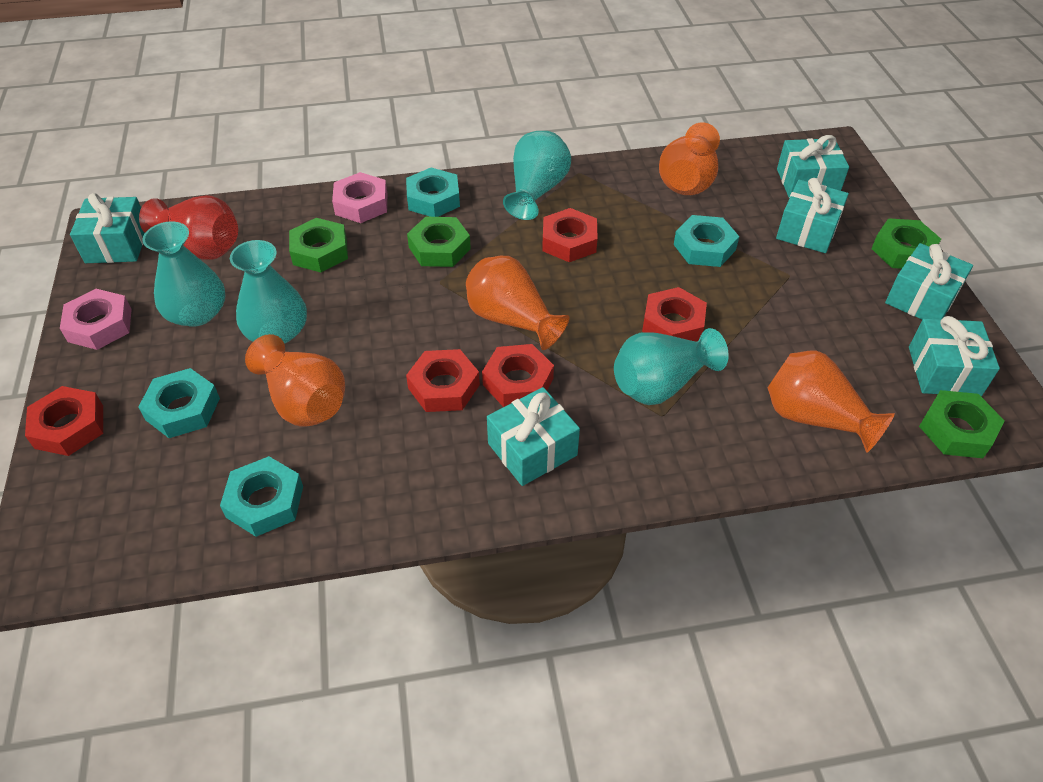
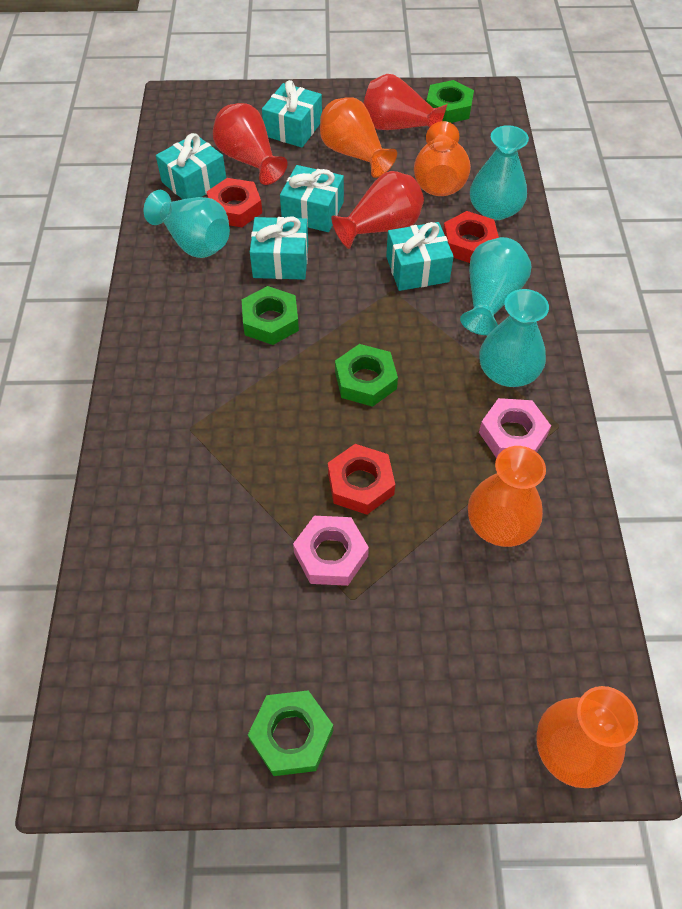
red nut: [25,386,103,456] [406,349,480,412] [482,344,554,407] [542,208,598,262] [642,287,707,342] = 5 -> [207,178,262,227] [328,444,395,515] [443,211,499,263] = 3
red vase: [139,195,238,260] = 1 -> [213,103,287,185] [331,171,424,249] [363,74,447,130] = 3
turquoise gift: [70,193,145,263] [487,387,580,486] [776,178,849,253] [777,135,849,198] [885,243,973,320] [909,316,1000,396] = 6 -> [156,133,226,199] [250,217,308,280] [262,80,322,147] [280,165,344,232] [386,222,454,291] = 5
turquoise nut: [138,368,220,438] [220,456,303,537] [406,168,460,217] [674,215,739,267] = 4 -> none = 0

